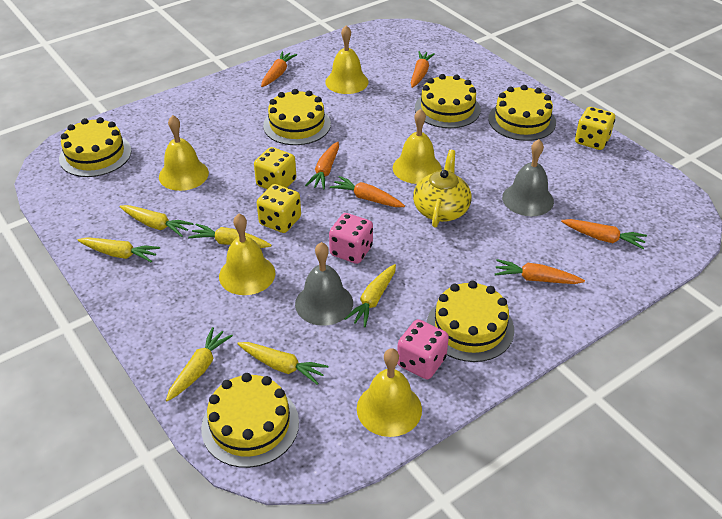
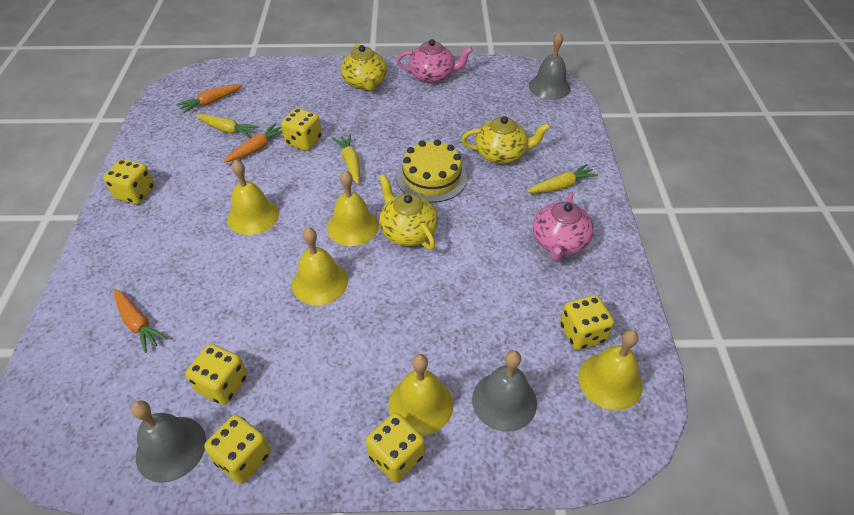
grey bell: [295,242,353,325] [502,139,554,216] = 2 -> [131,400,206,483] [472,350,537,432] [529,32,571,100] = 3
orange carrot: [261,51,297,87] [305,141,339,190] [330,176,405,207] [411,51,435,88] [495,259,585,284] [561,219,647,249] = 6 -> [114,289,168,353] [176,84,242,113] [223,123,283,163] = 3
pink dice: [329,213,373,264] [397,319,449,379] = 2 -> none = 0
pink teapot: none = 0 -> [396,39,473,84] [533,192,594,262] = 2
yellow cake: [59,117,132,177] [201,373,299,468] [263,89,331,145] [415,74,481,128] [427,281,514,362] [488,85,556,141] = 6 -> [397,139,467,203] = 1
yellow carrot: [78,237,160,263] [120,205,193,237] [166,327,233,401] [188,224,272,248] [237,342,328,385] [344,264,396,327] = 6 -> [195,114,259,138] [333,134,360,184] [527,164,598,193] = 3
yellow dice: [254,147,296,189] [257,184,301,233] [575,107,615,150] = 3 -> [103,159,155,204] [186,344,248,405] [204,415,271,484] [281,108,322,151] [366,413,425,482] [560,295,614,350] = 6
yellow teapot: [413,150,472,228] = 1 -> [340,44,387,91] [379,174,438,250] [461,116,550,164] = 3

